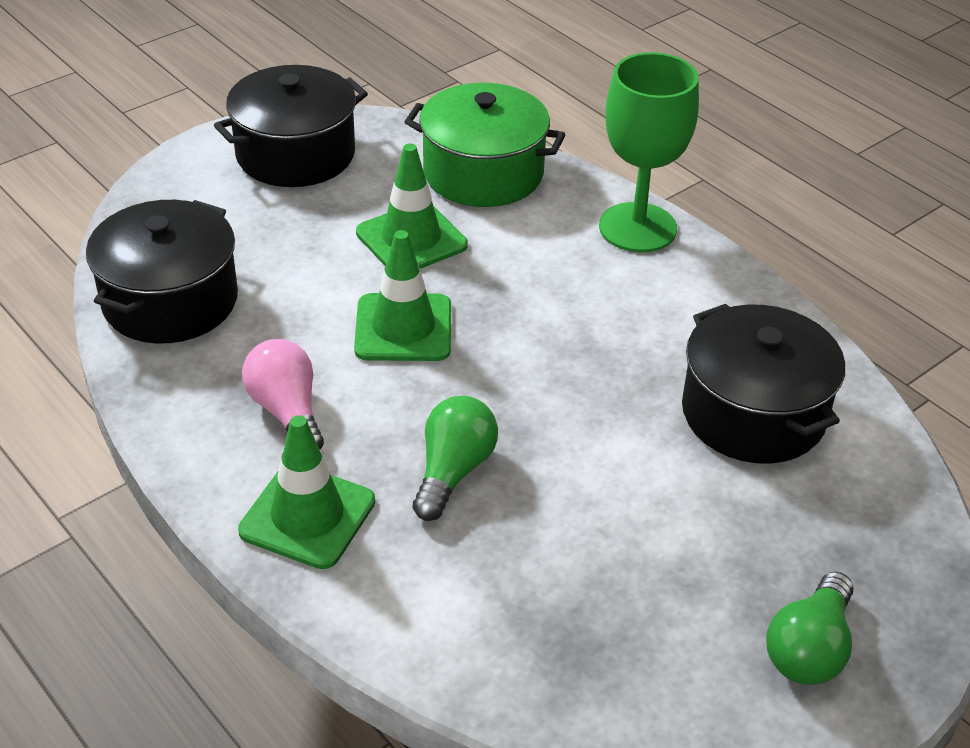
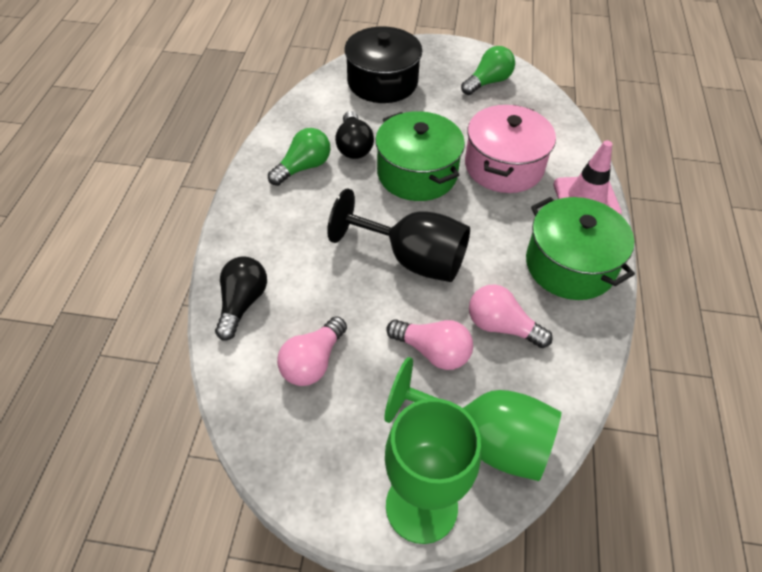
black goblet: none = 0 -> [327,188,470,282] = 1
black light bulb: none = 0 -> [215,256,267,340] [335,111,374,159] = 2
black pot: [86,200,238,344] [214,65,368,187] [682,304,845,464] = 3 -> [344,27,422,103] = 1
green goblet: [599,52,699,252] = 1 -> [385,357,561,481] [385,398,481,544] = 2
green pot: [405,83,565,207] = 1 -> [375,111,465,201] [526,197,635,300] = 2
green traffic cone: [238,415,375,569] [354,230,451,361] [356,143,468,269] = 3 -> none = 0
pink light bulb: [242,339,324,449] = 1 -> [277,316,347,386] [386,319,473,370] [469,285,553,348] = 3
pink pot: none = 0 -> [465,105,556,193] = 1
pink traffic cone: none = 0 -> [554,140,622,215] = 1

